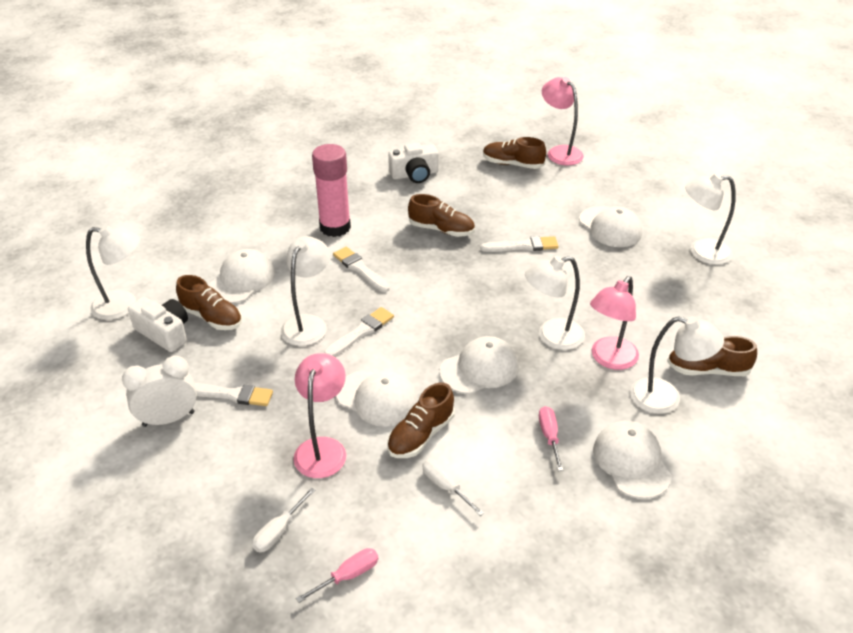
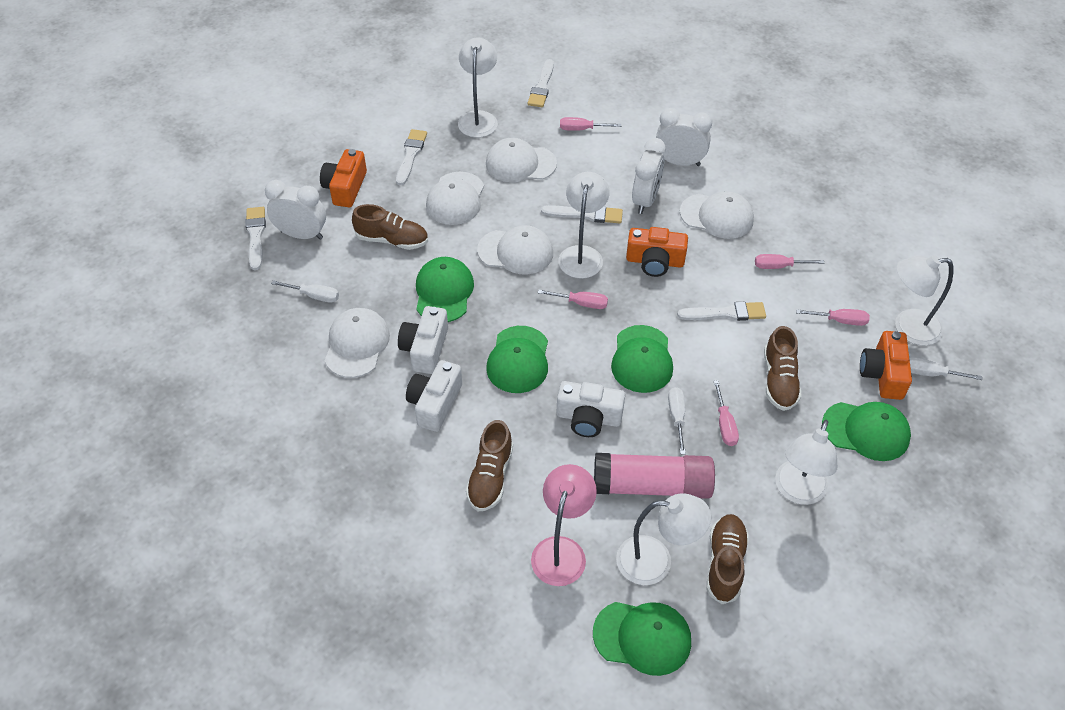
brown shoe: [176,275,242,330] [387,383,455,458] [408,194,475,237] [483,137,546,169] [667,336,757,376] = 5 -> [352,204,428,250] [466,420,513,511] [707,514,749,604] [764,326,802,411] = 4
green cap: none = 0 -> [416,257,474,322] [486,326,548,393] [593,602,691,676] [611,325,673,393] [822,402,911,461] = 5
orange camera: none = 0 -> [320,149,367,207] [626,227,688,277] [860,331,912,400] = 3
pink lamp: [294,353,346,478] [542,77,584,165] [590,276,639,370] = 3 -> [531,464,597,586] = 1
pink screwdriver: [296,548,378,603] [539,406,563,471] = 2 -> [538,290,608,309] [560,117,621,131] [714,380,739,446] [755,254,824,269] [796,309,870,326] = 5
white brush: [194,383,273,406] [324,307,394,357] [333,247,390,292] [480,236,559,252] = 4 -> [245,207,266,270] [396,129,427,185] [528,59,554,107] [541,205,623,223] [677,302,766,321] = 5
white camera: [128,297,188,352] [388,143,439,183] = 2 -> [398,306,448,374] [406,360,462,432] [557,381,625,437] = 3
white clock: [122,356,197,427] = 1 -> [265,180,326,240] [632,138,666,214] [656,108,712,166] = 3
white screwdriver: [252,488,316,552] [422,459,484,516] = 2 -> [271,280,339,303] [668,387,686,454] [909,357,982,380] = 3

